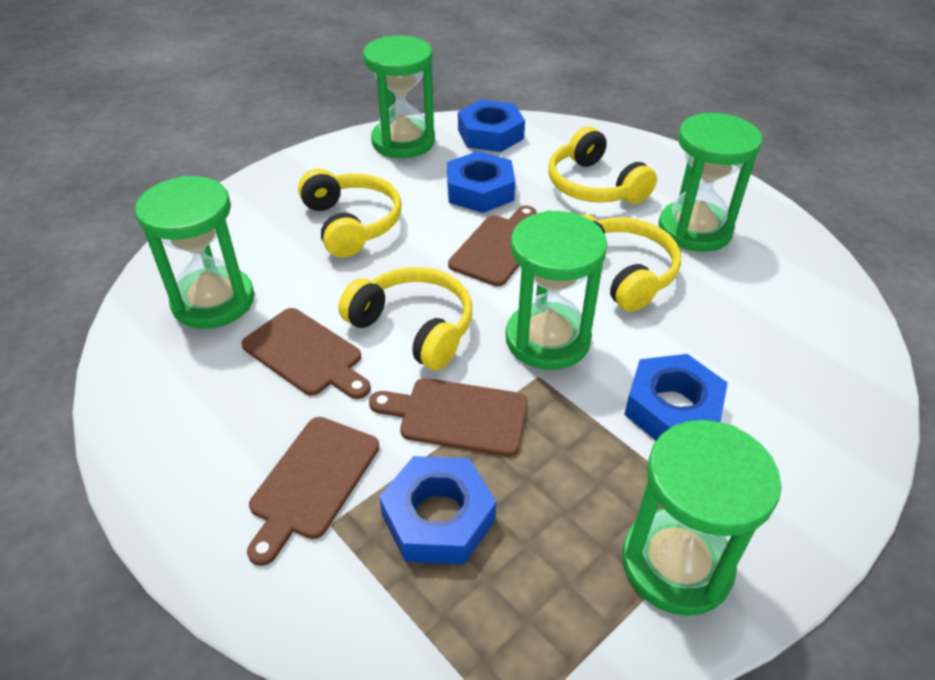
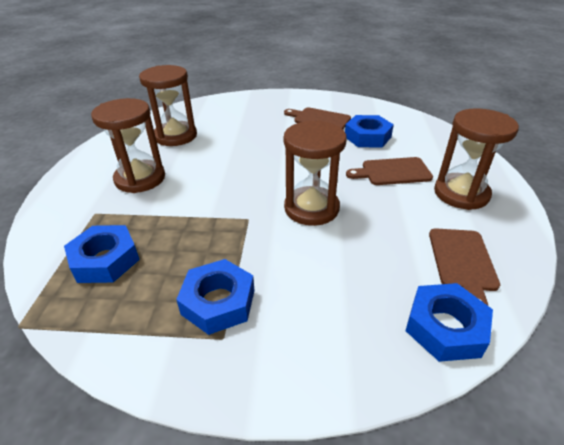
brown cutting board: [241,308,371,399] [247,417,379,566] [369,378,528,457] [448,206,536,286] = 4 -> [284,107,351,129] [346,157,433,185] [429,228,500,305] = 3
brown hourglass: none = 0 -> [91,98,165,193] [139,65,197,146] [284,120,347,226] [434,108,519,210] = 4
green hourglass: [135,176,254,329] [363,36,435,158] [506,210,607,370] [622,420,782,616] [658,113,762,252] = 5 -> none = 0
yellow headphones: [298,168,402,258] [338,267,472,370] [548,127,657,204] [581,214,681,312] = 4 -> none = 0

